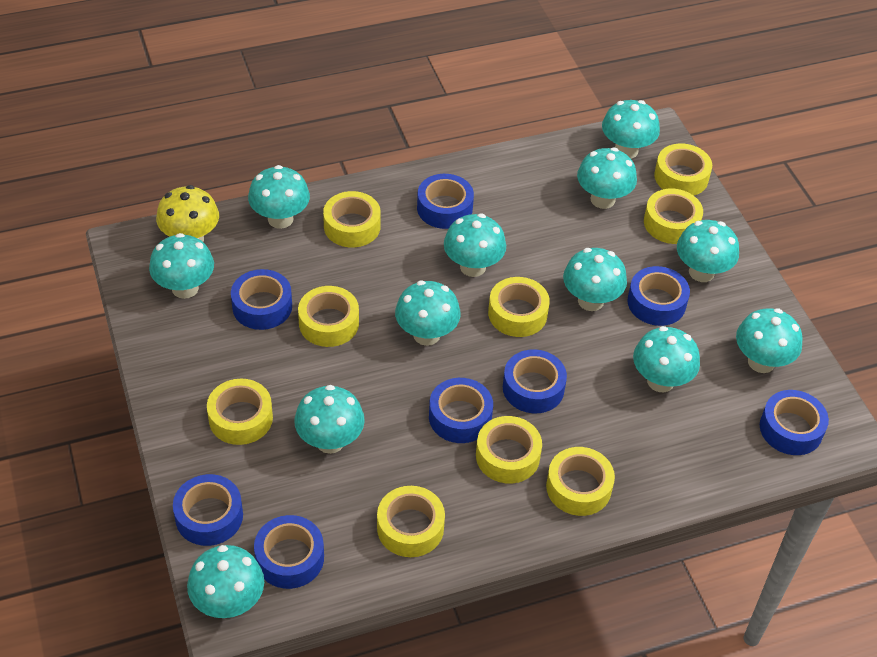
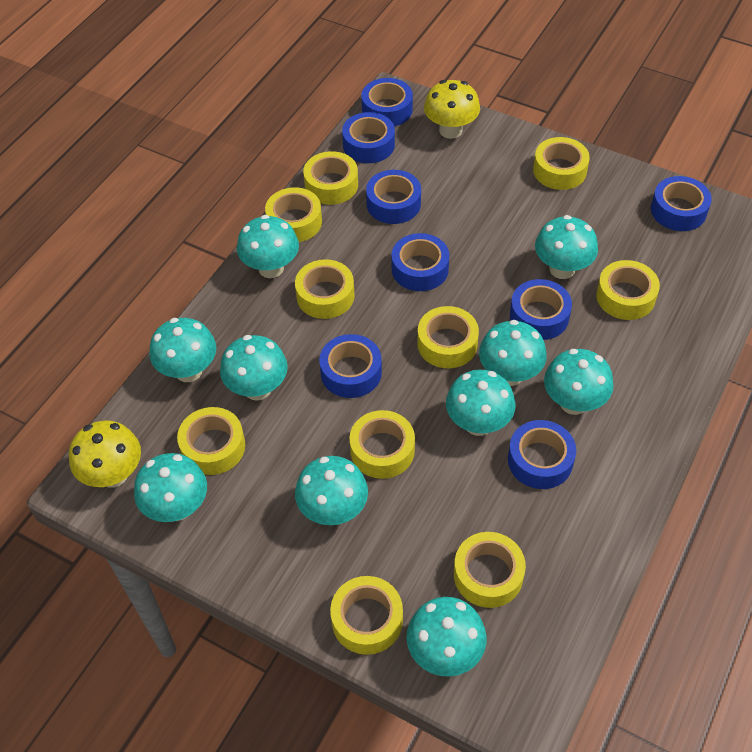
turquoise mushroom: [149,233,214,299] [187,545,264,618] [248,165,310,229] [294,385,365,454] [395,280,461,346] [444,214,506,277] [563,248,627,311] [577,147,637,209] [602,100,660,159] [633,326,700,392] [677,220,739,282] [736,308,803,373] = 12 -> [134,453,207,522] [149,318,216,382] [220,335,288,401] [237,215,299,278] [295,456,368,525] [406,597,486,677] [446,370,515,436] [479,320,547,386] [535,215,598,279] [544,349,614,415] = 10
yellow mushroom: [156,185,219,242] = 1 -> [69,421,141,488] [424,80,480,139] = 2
yellow tape: [207,379,273,445] [298,286,359,347] [323,191,381,247] [377,486,445,557] [476,416,542,484] [488,277,550,337] [546,447,615,516] [644,189,703,244] [654,144,712,195] = 9 -> [177,407,245,475] [265,187,322,242] [295,259,355,319] [303,151,358,205] [330,576,403,655] [350,410,415,479] [417,306,479,368] [454,532,526,608] [533,137,590,190] [596,260,660,320] = 10

